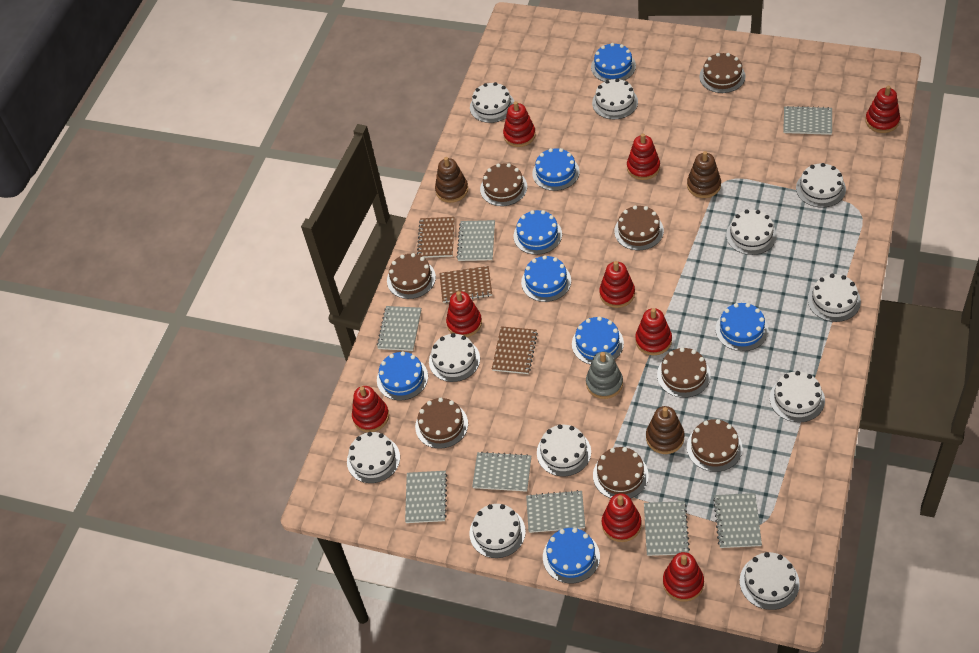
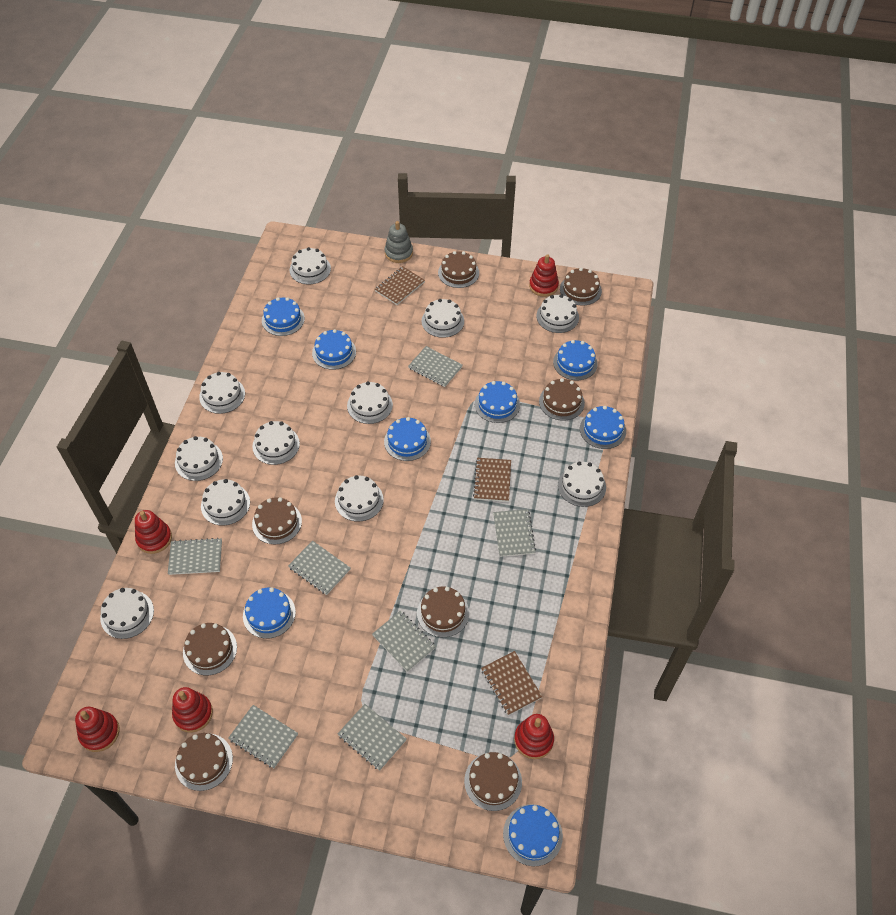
brown stacking toy: [435,157,468,203] [646,406,684,454] [687,151,721,198] = 3 -> none = 0
grey notebook: [377,306,421,351] [405,471,447,523] [457,220,495,261] [472,452,531,492] [526,490,585,533] [644,501,690,556] [713,493,762,548] [783,106,832,135] = 8 -> [168,538,222,575] [228,705,298,768] [288,541,351,595] [338,704,406,771] [372,610,436,672] [408,346,462,387] [493,509,536,557] = 7
red stacking toy: [352,386,389,432] [446,291,482,337] [503,101,536,147] [599,261,635,308] [602,493,642,542] [627,134,660,180] [635,308,672,355] [663,552,704,602] [865,86,900,133] = 9 -> [75,707,120,752] [135,510,172,554] [172,687,213,733] [514,714,554,759] [529,254,559,297] = 5

